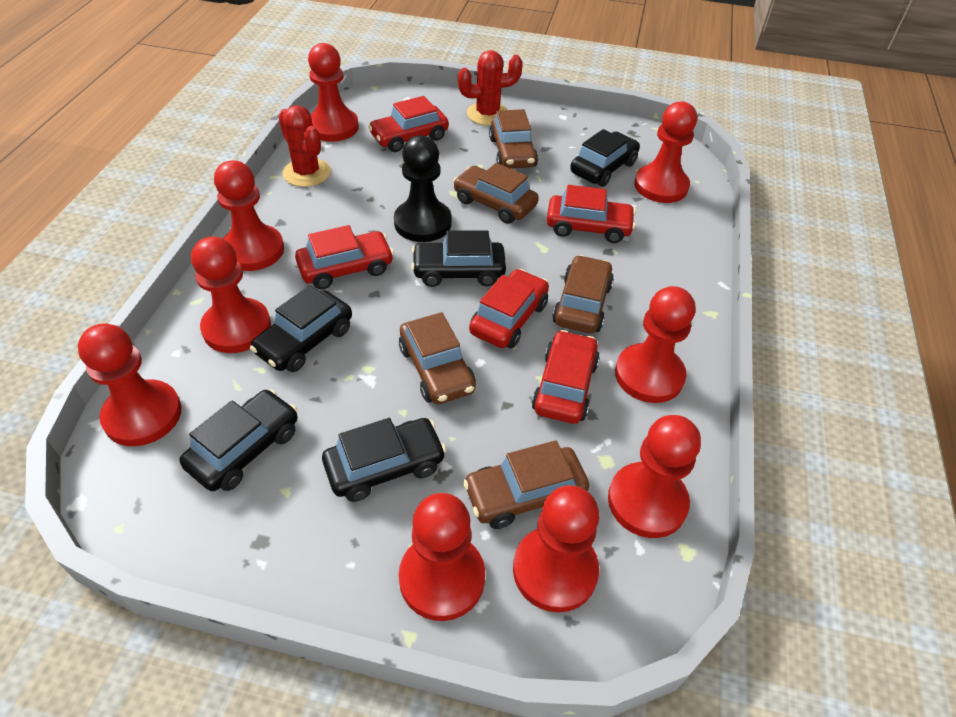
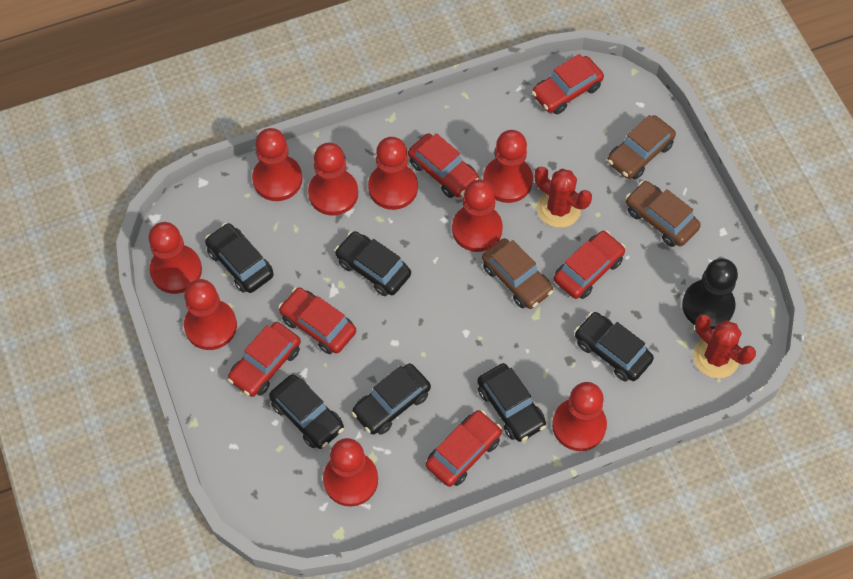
black car: [180,389,298,491] [250,285,352,372] [322,418,446,502] [411,230,506,287] [570,129,640,187] = 5 -> [205,223,274,293] [269,374,344,449] [335,231,411,296] [351,363,431,435] [477,363,546,442] [575,312,654,381] = 6
brown car: [399,312,476,404] [453,163,539,224] [463,440,589,529] [489,109,538,169] [552,255,614,333] = 5 -> [482,238,553,309] [607,115,676,179] [626,181,701,247] = 3
red car: [295,225,394,289] [368,96,449,152] [469,269,549,348] [532,330,600,424] [547,185,636,243] = 5 -> [228,322,301,397] [279,288,356,354] [408,133,479,198] [426,410,502,487] [532,54,604,114] [554,231,625,299] = 6

